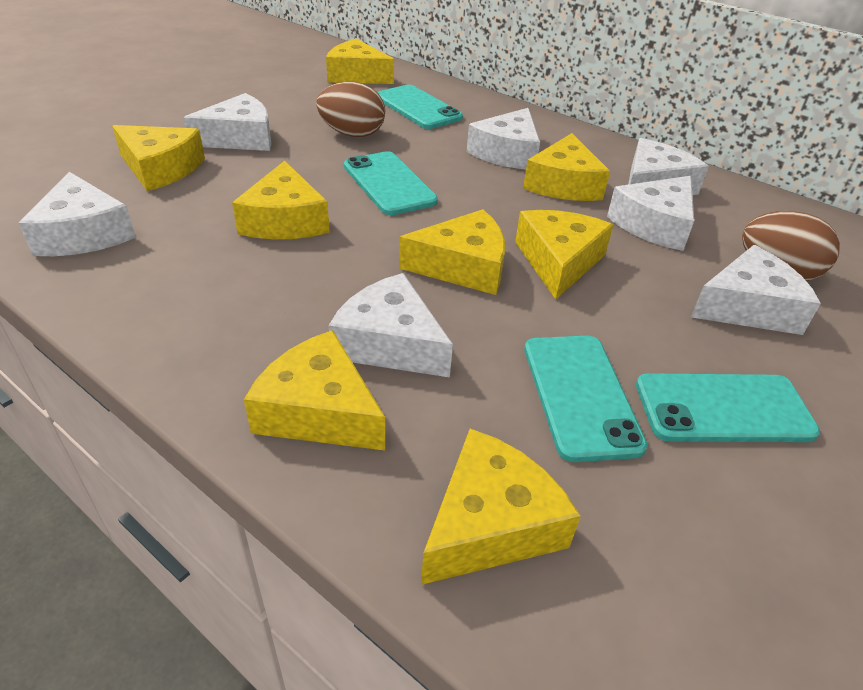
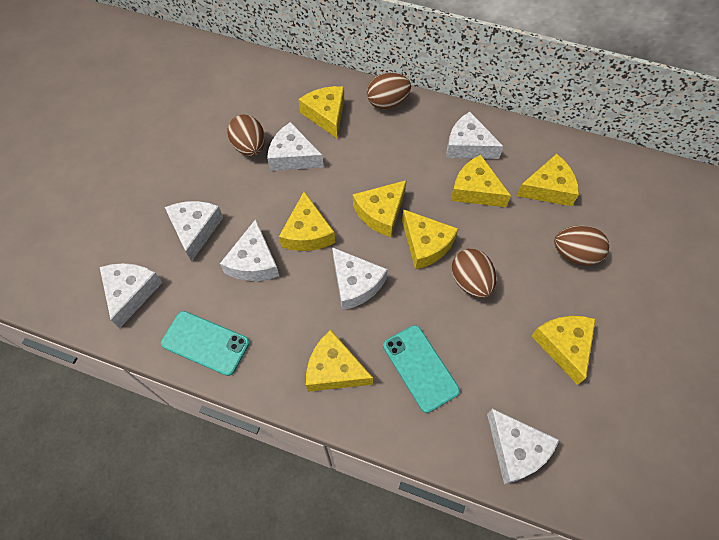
brown egg: [316,82,385,137] [742,211,840,281] = 2 -> [227,114,265,156] [367,73,411,109] [452,248,496,298] [554,226,609,266] = 4
turquoise phone: [344,151,438,215] [377,85,463,129] [524,336,648,462] [636,373,820,442] = 4 -> [161,311,250,376] [383,325,460,413] = 2

